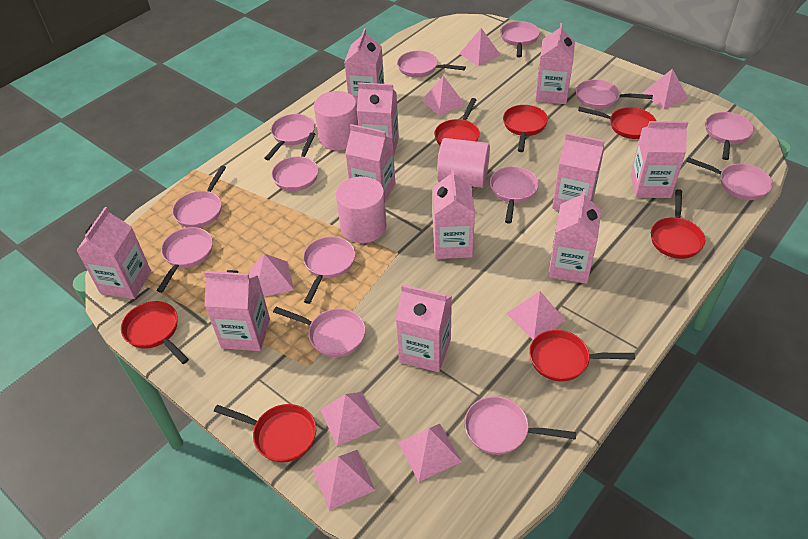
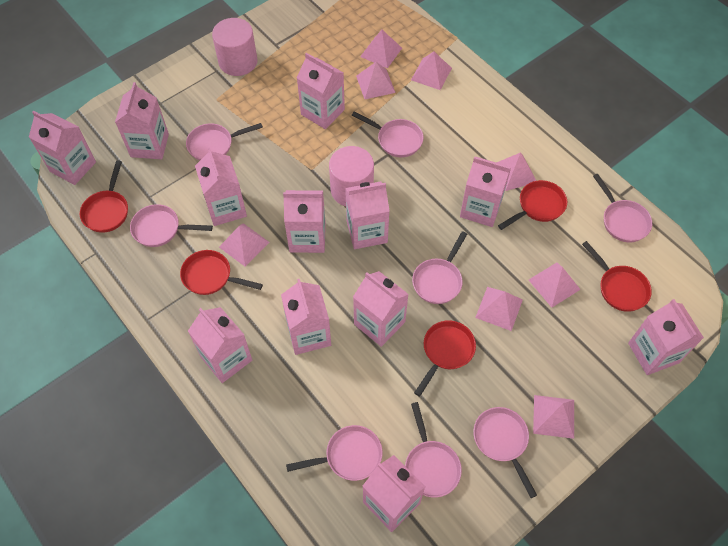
pink carton: [76,207,151,299] [204,270,270,351] [344,28,384,104] [345,124,395,201] [357,82,399,155] [396,284,452,372] [433,168,475,259] [535,23,575,104] [548,189,601,284] [552,133,605,210] [631,121,688,198] = 11 -> [29,111,96,185] [115,82,169,159] [188,307,252,383] [195,147,247,226] [281,279,331,355] [283,190,326,253] [297,53,345,129] [345,181,390,249] [353,271,409,347] [363,455,425,532] [460,157,511,227] [628,299,704,375] = 12
pink cylinder: [314,91,358,151] [336,176,387,243] [437,138,490,188] = 3 -> [212,18,258,76] [329,146,374,206] = 2
pink pan: [157,227,213,293] [172,166,226,228] [264,114,315,160] [271,132,318,191] [273,307,365,357] [303,236,355,304] [397,51,466,78] [464,396,576,455] [490,166,539,224] [500,21,540,58] [576,79,653,109] [686,157,773,200] [706,112,754,160] = 13 -> [130,204,213,247] [186,123,263,161] [286,425,383,481] [352,111,424,157] [405,402,462,498] [412,231,467,304] [473,407,537,498] [593,174,652,242] = 8
red pan: [121,301,189,364] [214,404,316,463] [435,98,480,145] [503,105,548,152] [529,330,635,382] [578,107,656,139] [651,189,705,259] = 7 -> [80,161,128,233] [180,250,263,295] [414,320,476,397] [498,180,567,230] [582,241,652,312] = 5

